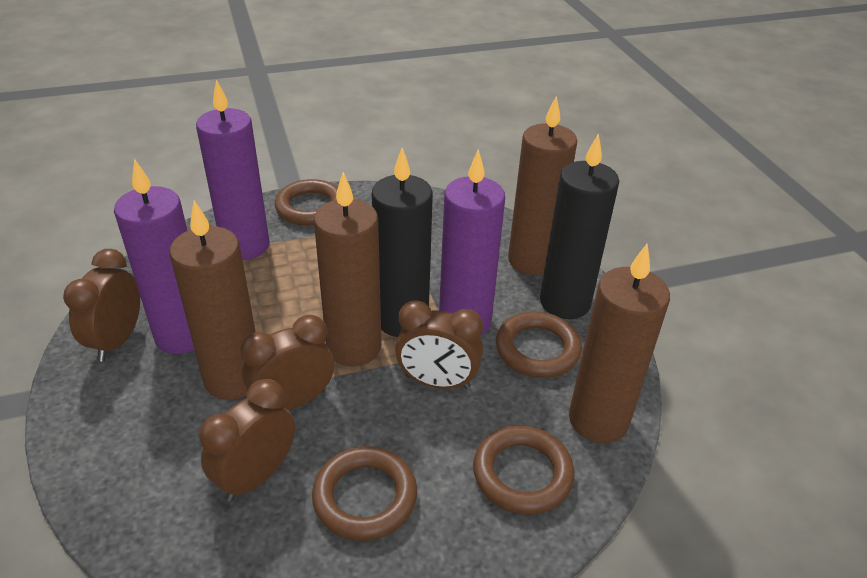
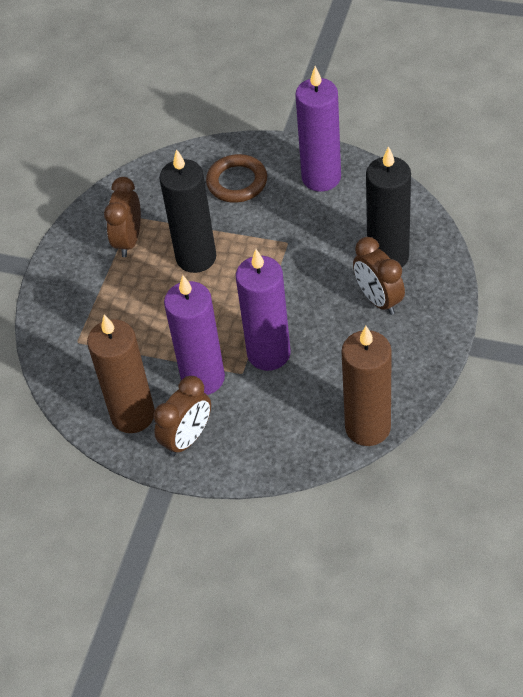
brown candle: [169,201,256,400] [314,172,382,366] [508,96,577,275] [569,244,670,443] = 4 -> [87,315,155,433] [342,326,392,446] = 2
brown clock: [63,249,140,361] [199,379,295,501] [240,315,334,410] [395,300,483,389] = 4 -> [104,177,141,257] [154,376,211,457] [353,237,405,315] = 3
brown ring: [275,179,338,226] [312,446,417,541] [473,425,575,514] [496,311,582,378] = 4 -> [206,154,267,203] = 1

